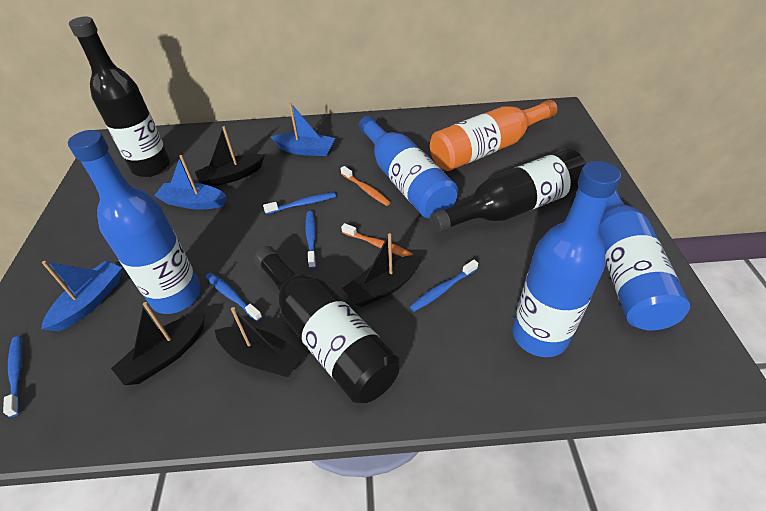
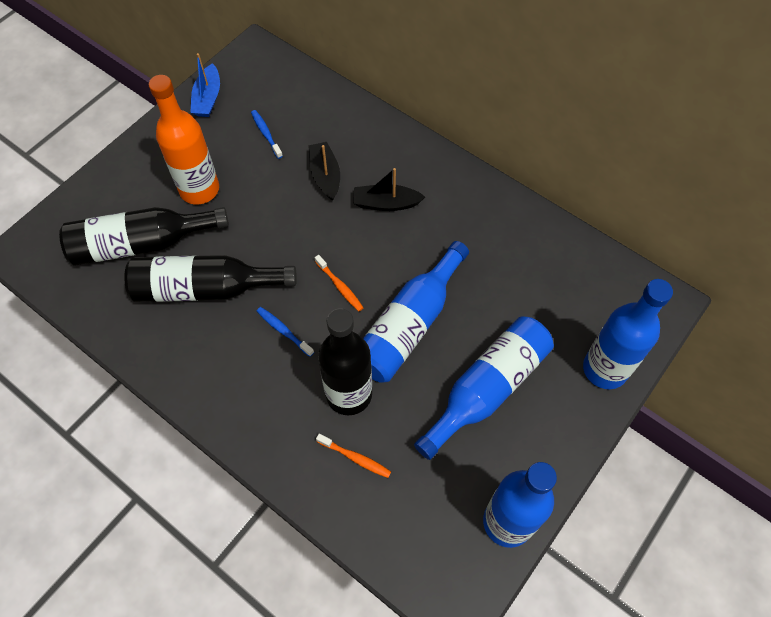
black boat: [111,302,206,385] [195,126,265,187] [215,307,304,377] [342,233,422,307] = 4 -> [308,142,340,201] [353,168,425,211] = 2
blue boat: [41,260,122,332] [154,155,227,210] [271,102,335,156] = 3 -> [190,53,220,117] = 1
blue toothbrush: [3,336,22,417] [206,272,262,322] [263,192,336,214] [305,211,317,269] [410,260,478,312] = 5 -> [251,110,283,159] [257,307,314,357] = 2

